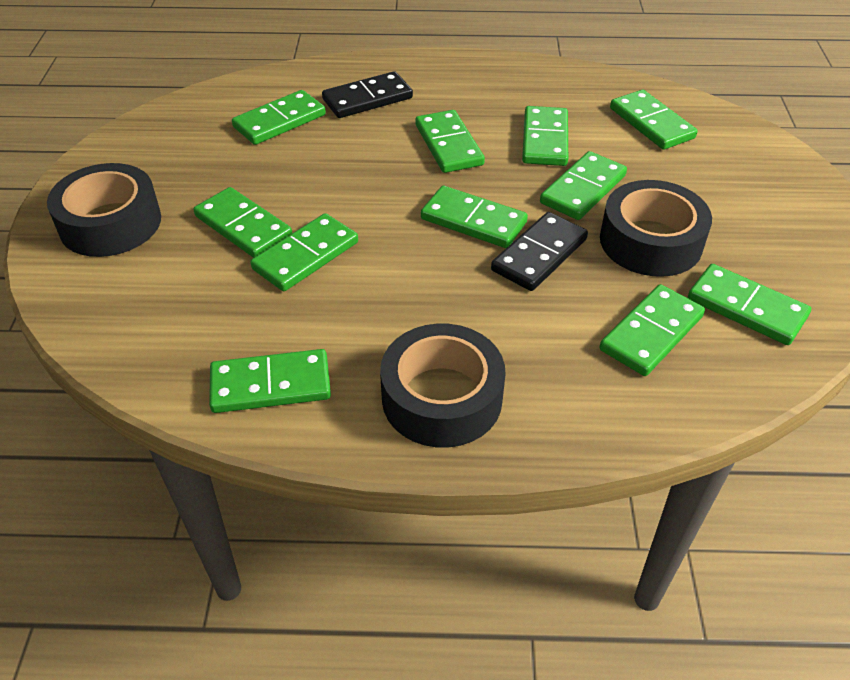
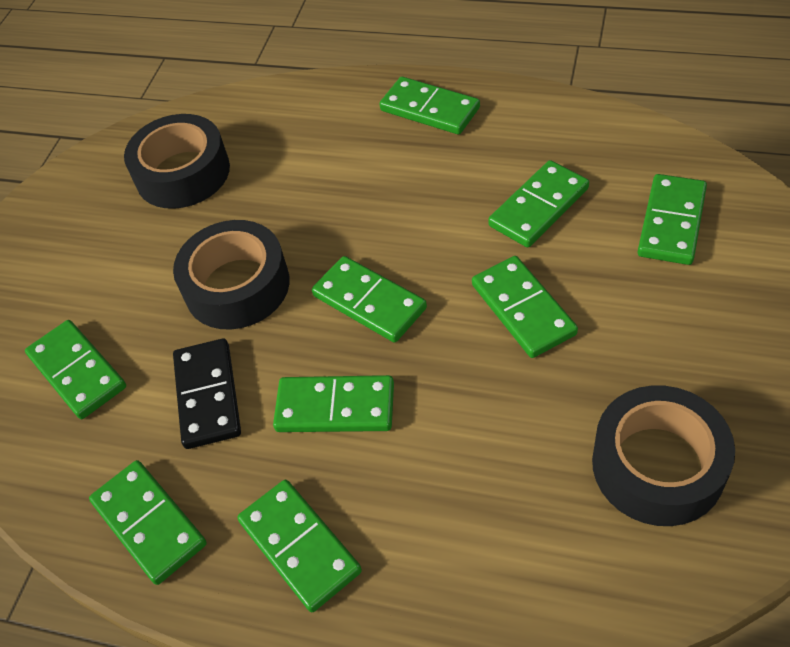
black domino: [322,71,413,118] [491,212,588,291] = 2 -> [173,338,241,449] = 1
green domino: [194,187,292,258] [209,349,331,413] [232,90,326,145] [250,213,358,291] [415,110,485,173] [421,186,528,248] [522,106,568,166] [540,151,627,220] [600,284,705,376] [610,90,698,150] [688,264,811,345] = 11 -> [25,320,126,419] [89,460,207,585] [237,480,362,612] [273,375,394,432] [312,256,427,343] [380,77,480,134] [472,256,578,358] [488,160,589,248] [638,174,707,265] = 9

